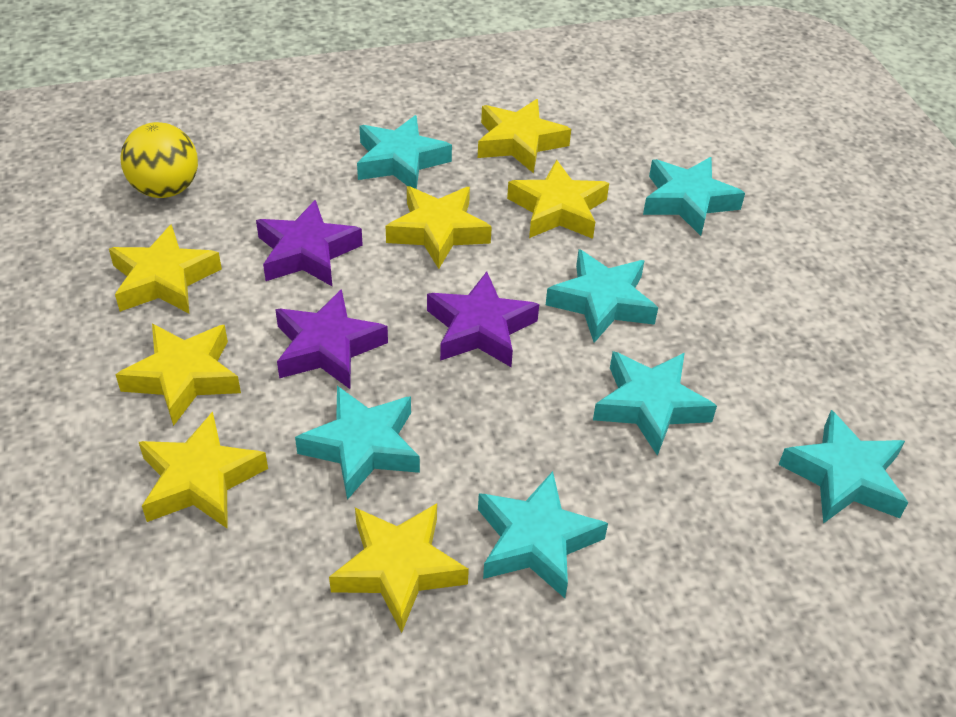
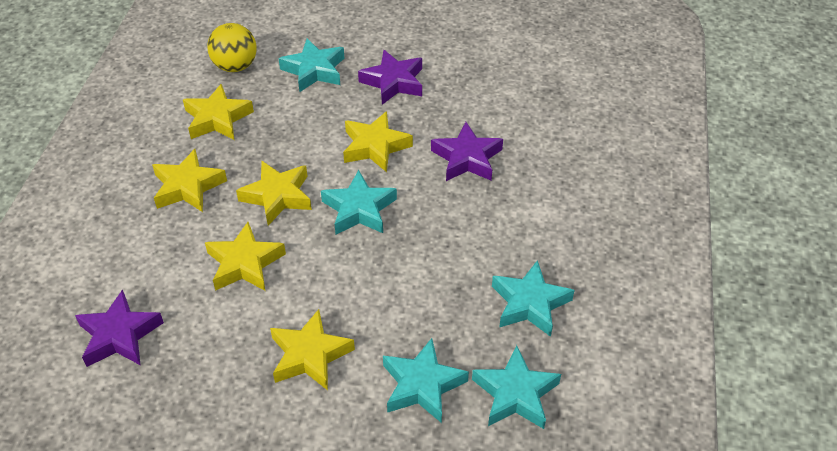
turquoise star: [295,386,420,500] [357,115,452,189] [478,471,608,598] [546,249,658,343] [593,351,717,456] [643,157,745,236] [778,410,908,524] = 7 -> [278,39,344,92] [321,170,397,235] [383,338,469,423] [472,345,561,429] [492,260,575,337] = 5
yellow star: [109,224,222,313] [115,324,241,426] [139,412,268,529] [329,503,469,633] [386,186,492,269] [478,99,571,173] [507,160,609,239] = 7 -> [152,149,227,212] [183,84,254,140] [205,222,286,291] [236,161,312,226] [270,309,355,390] [343,111,413,172] = 6

